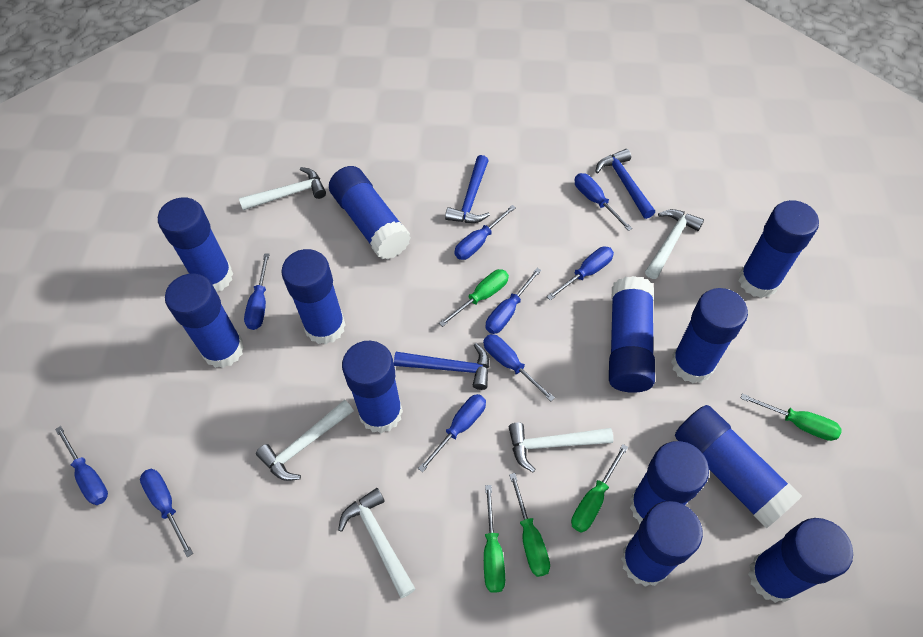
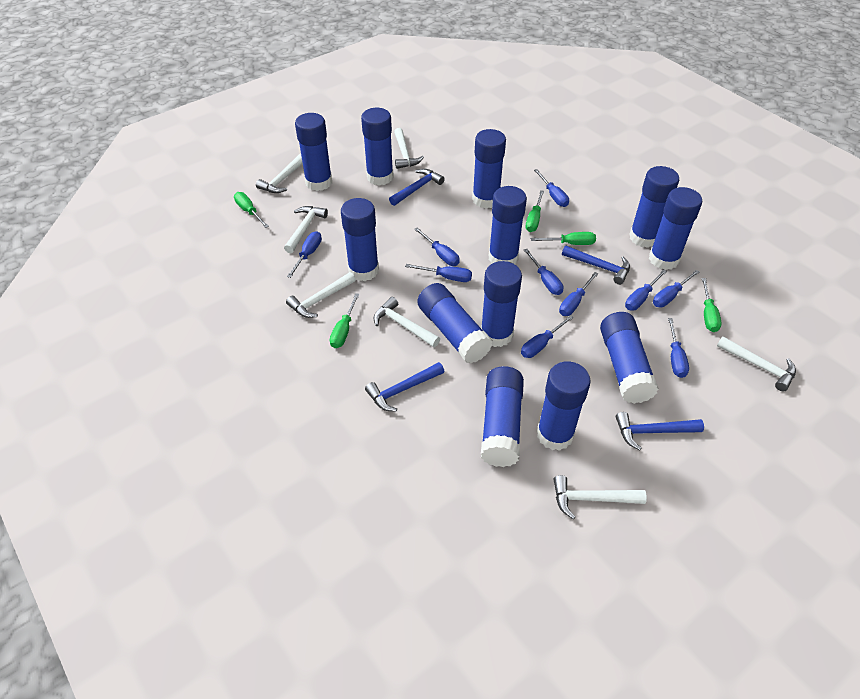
blue hammer: [394,343,489,390] [445,155,490,223] [595,149,655,219] = 3 -> [365,362,444,412] [389,169,445,206] [562,246,630,285] [616,412,704,450] = 4
blue screwdriver: [55,426,108,505] [140,469,193,557] [244,253,270,330] [418,394,486,472] [454,205,516,260] [483,334,555,401] [486,268,542,334] [547,246,614,300] [575,173,632,231] = 9 -> [287,231,322,278] [405,264,472,282] [414,227,460,266] [521,315,574,358] [524,249,564,295] [534,169,569,207] [559,272,599,316] [625,269,667,310] [653,270,699,307] [668,318,689,378] = 10
white hammer: [239,167,326,210] [256,400,354,481] [338,488,415,598] [509,423,613,472] [645,209,704,279] = 5 -> [256,154,303,193] [284,206,328,253] [286,272,356,318] [374,297,440,347] [394,128,424,169] [553,475,647,519] [717,336,796,391] = 7

